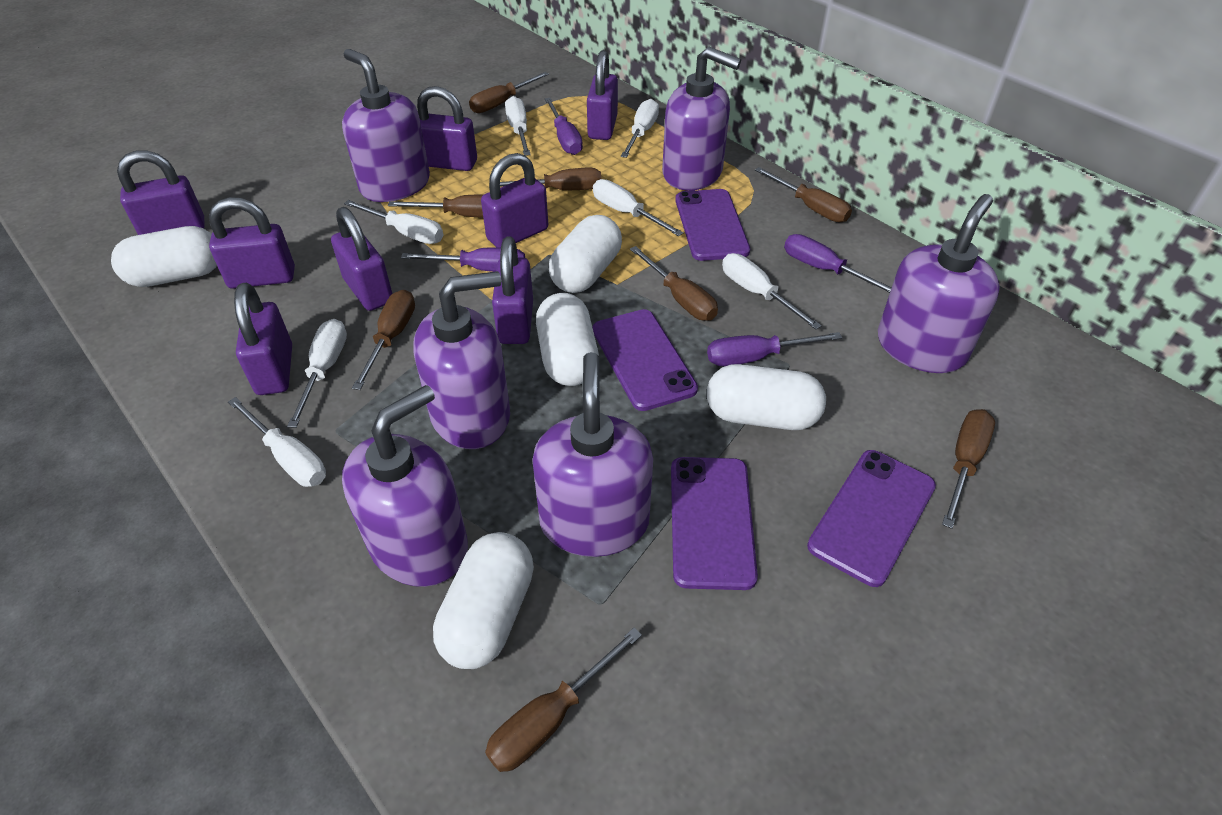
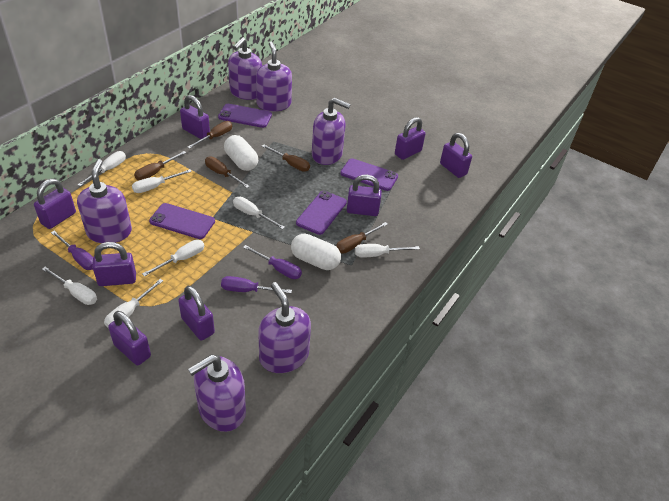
brown screwdriver: [352,290,415,390] [388,195,483,218] [469,72,549,113] [485,627,642,772] [500,168,601,190] [630,246,718,321] [755,167,852,222] [942,409,995,529] = 8 -> [134,151,186,180] [187,121,232,149] [205,157,250,188] [262,144,310,172] [336,222,388,254] = 5
purple screwdriver: [401,247,525,272] [545,98,583,155] [707,332,842,366] [784,234,892,293] = 4 -> [51,231,93,270] [221,276,292,293] [243,245,302,279] = 3
white capsule: [111,226,217,287] [433,532,534,669] [536,293,599,386] [548,215,622,293] [707,364,826,430] = 5 -> [224,135,258,171] [291,234,341,270] = 2

